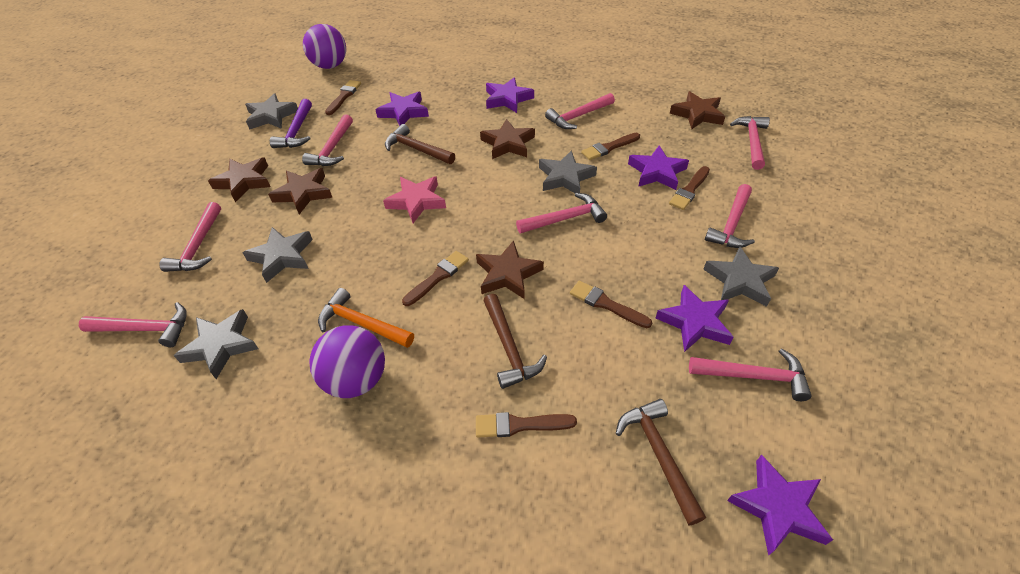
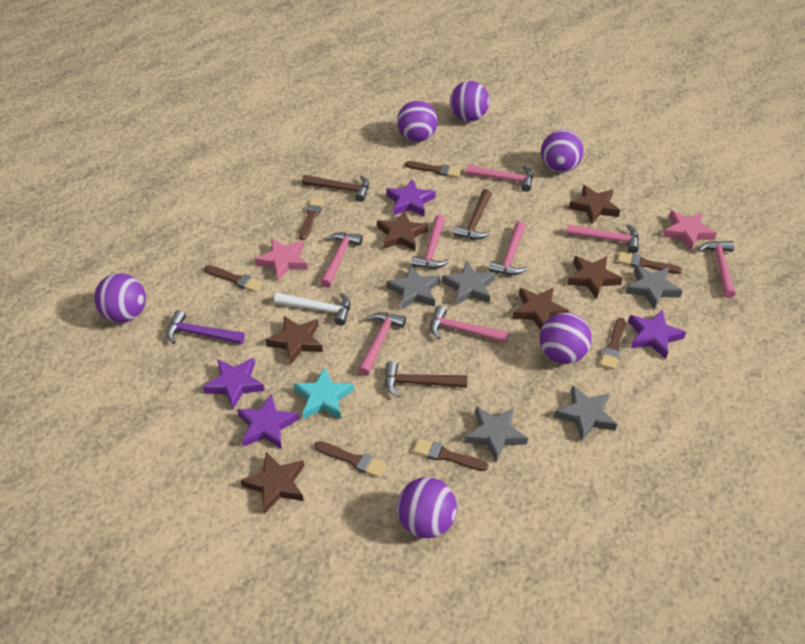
brown brush: [325,80,361,115] [402,251,469,306] [476,412,577,437] [570,281,652,328] [581,133,640,160] [669,166,710,210] = 6 -> [204,265,263,292] [299,197,324,240] [315,441,386,478] [405,161,461,178] [413,438,489,471] [600,318,625,370] [618,252,683,274] = 7
brown star: [208,158,271,202] [268,168,333,214] [476,240,544,299] [480,119,535,159] [670,91,725,129] = 5 -> [241,452,304,514] [265,316,323,365] [377,210,428,251] [512,287,569,330] [567,256,623,299] [569,185,620,225] = 6
orange hammer: [318,288,414,348] = 1 -> none = 0
pink star: [383,176,446,223] = 1 -> [255,238,308,281] [663,211,717,251] = 2
purple ball: [303,24,346,69] [309,325,385,398] = 2 -> [94,273,146,323] [397,100,438,142] [397,477,457,538] [450,81,490,122] [539,312,592,364] [541,130,584,173] = 6
purple star: [375,92,429,126] [486,77,534,113] [628,145,689,190] [656,285,734,352] [727,455,833,556] = 5 -> [203,358,265,409] [237,394,299,449] [386,179,436,217] [628,310,686,359] = 4
turquoise star: none = 0 -> [294,367,354,419] = 1
white hammer: none = 0 -> [274,293,350,325] = 1

